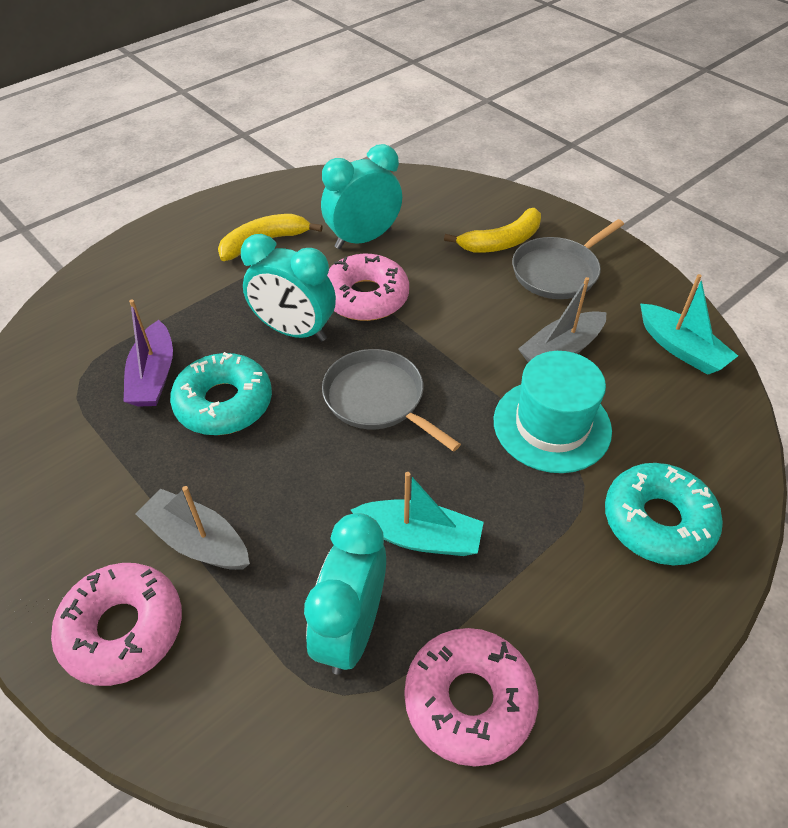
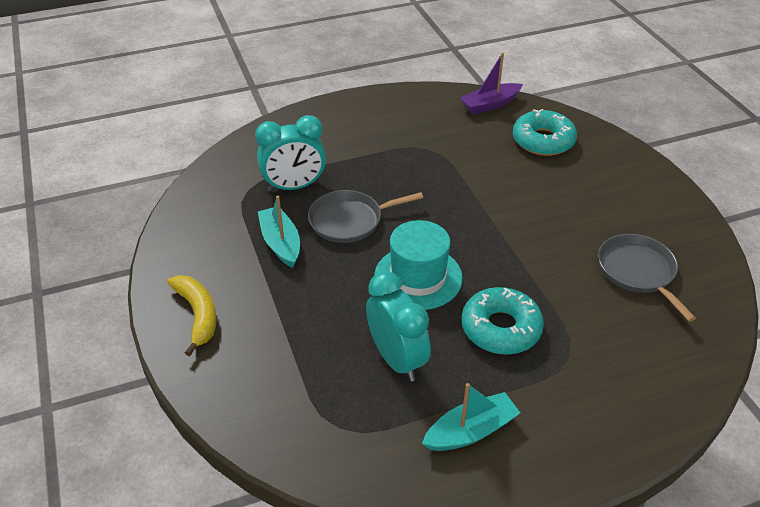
grey boat: [135,486,250,570] [518,277,607,363] = 2 -> none = 0
pink donut: [51,563,182,686] [327,254,409,321] [404,628,538,766] = 3 -> none = 0
turquoise clock: [241,234,336,341] [304,513,386,675] [321,144,402,249] = 3 -> [255,115,326,192] [366,271,431,382] = 2
yellow banana: [218,214,323,261] [444,208,541,253] = 2 -> [167,275,217,356] = 1

